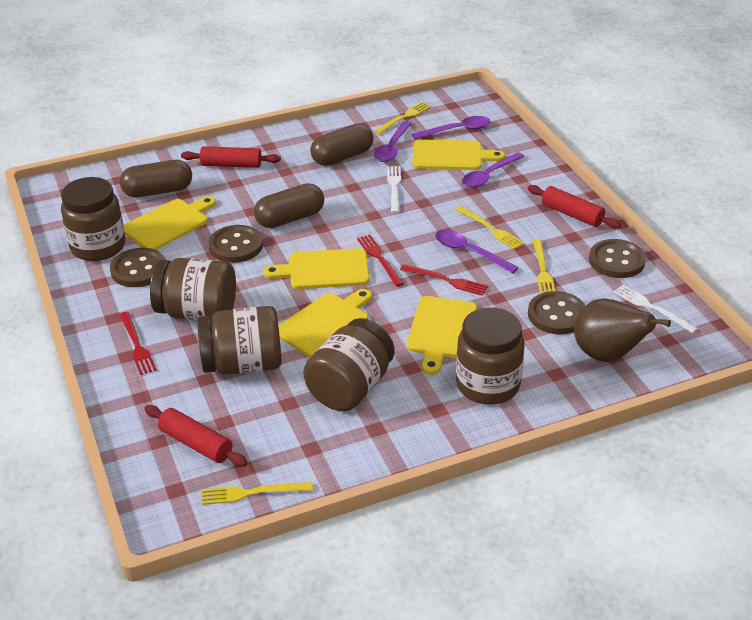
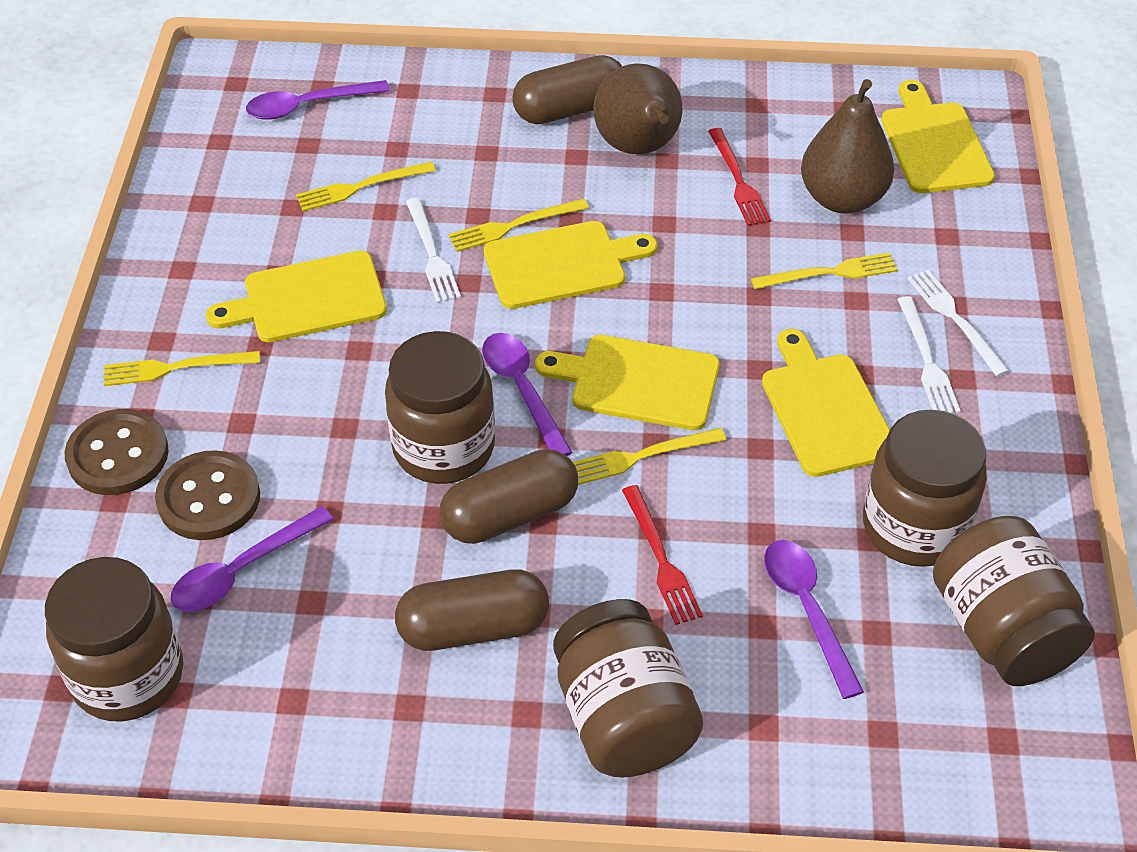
brown button: [110,248,166,287] [208,225,263,263] [528,291,586,334] [589,239,646,278] = 4 -> [65,409,169,495] [155,450,260,540] = 2
brown pear: [574,298,671,362] = 1 -> [593,63,682,154] [801,79,894,214] = 2
red fork: [119,312,157,375] [357,234,404,287] [400,264,488,296] = 3 -> [622,485,703,625] [708,128,771,226] = 2
red rolling pin: [144,405,248,467] [181,146,281,168] [528,185,621,229] = 3 -> none = 0
white fork: [387,166,401,213] [613,285,698,333] = 2 -> [406,198,461,303] [897,296,961,413] [907,269,1009,376] = 3
yellow fork: [202,482,313,505] [374,102,431,134] [456,206,524,249] [532,239,555,294] = 4 -> [104,351,260,386] [296,161,436,211] [448,199,589,252] [573,428,726,485] [751,253,898,289] = 5

